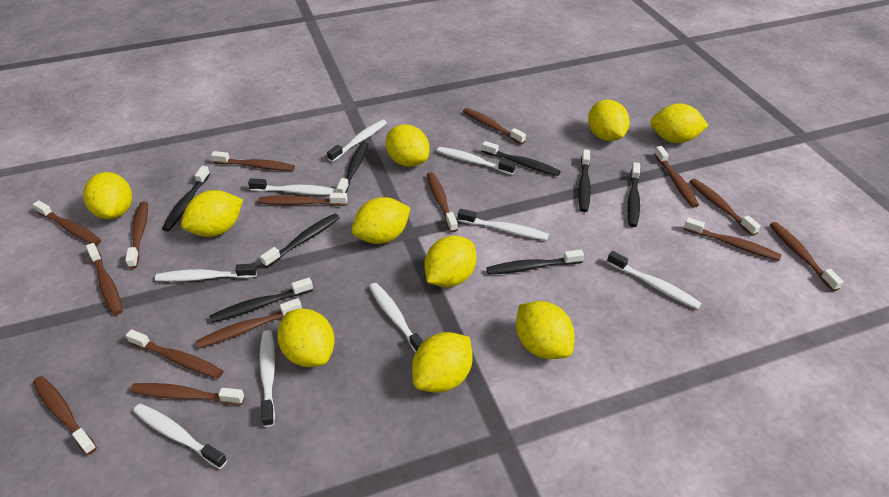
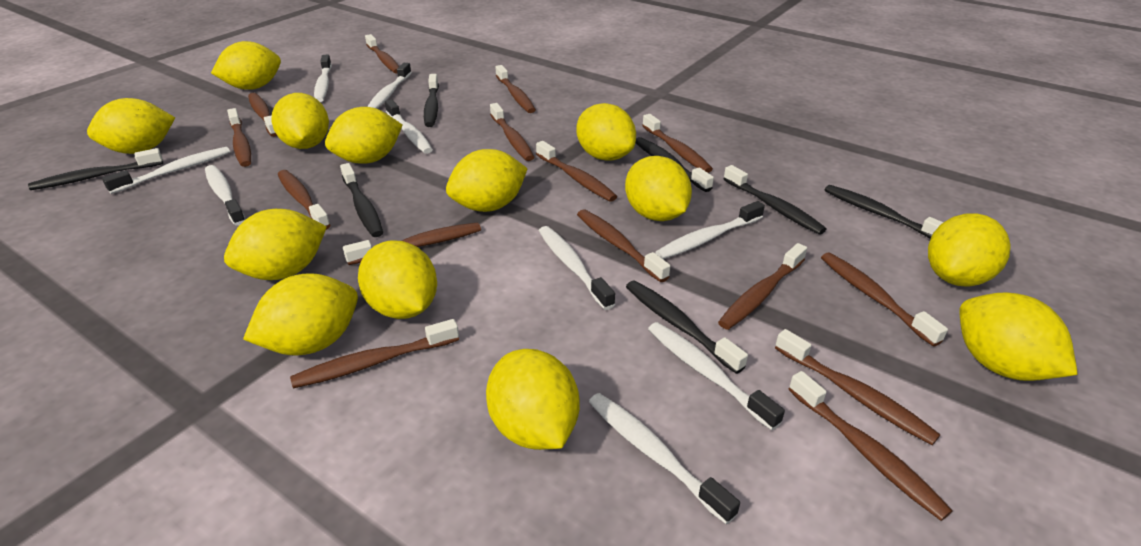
black toothbrush: [162,166,210,231] [210,278,313,323] [260,214,340,268] [336,142,368,193] [482,141,561,176] [487,250,584,275] [578,149,591,212] [627,162,640,227] = 8 -> [28,148,163,190] [340,163,383,237] [424,74,439,127] [626,280,748,374] [636,137,714,192] [723,165,826,235] [825,185,943,239] = 7
yellow lemon: [83,172,132,219] [181,190,243,237] [277,309,335,367] [352,197,410,244] [386,125,429,167] [412,332,473,393] [424,236,476,287] [516,301,575,359] [588,100,630,141] [650,103,709,143] = 10 -> [87,98,175,154] [211,41,281,90] [224,209,327,280] [243,273,358,355] [271,93,329,149] [325,107,403,164] [358,240,437,319] [446,149,528,212] [486,349,579,450] [576,103,636,161] [625,156,692,221] [928,213,1011,287] [959,293,1078,381] = 13

